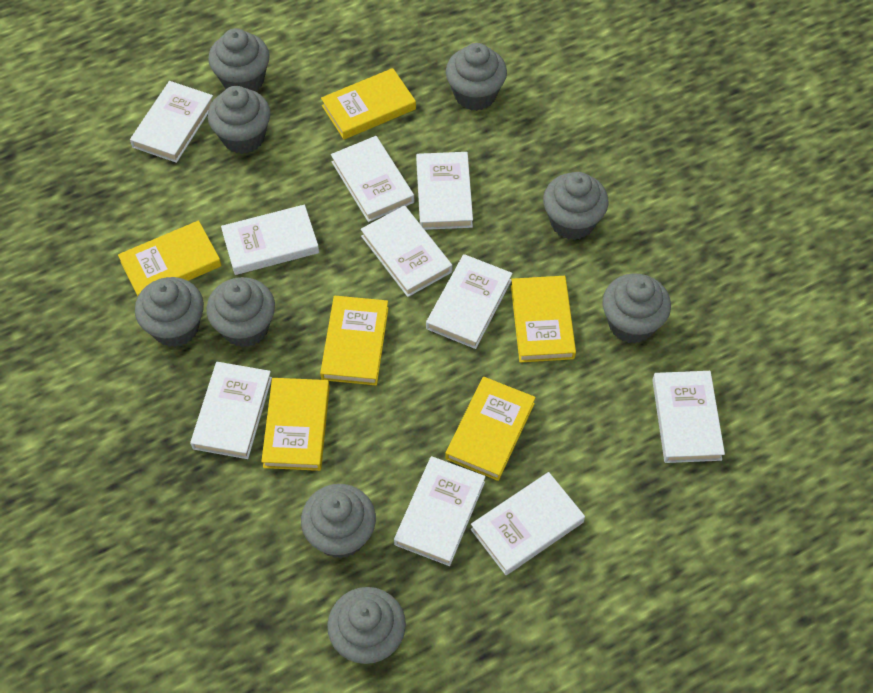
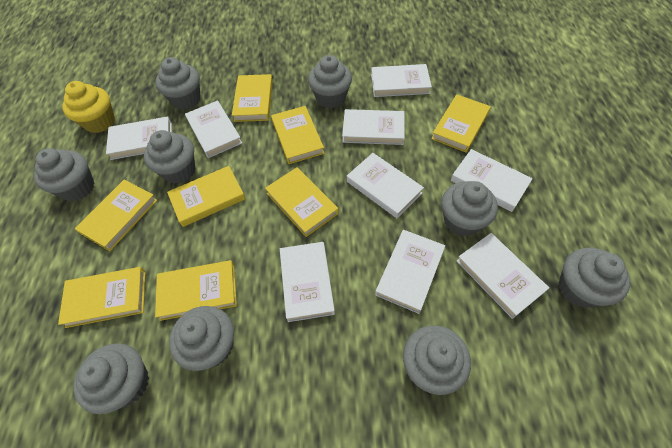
white book: [130,81,213,163] [190,362,272,459] [221,205,319,275] [331,136,414,222] [361,205,452,297] [394,456,486,566] [416,152,473,230] [426,254,513,349] [471,472,585,575] [652,371,725,463] = 10 -> [106,117,172,160] [185,100,242,158] [280,242,335,322] [342,109,405,145] [347,153,424,218] [371,64,432,97] [375,230,445,314] [451,149,533,212] [457,233,549,319] = 9
yellow book: [118,220,222,296] [261,378,330,471] [320,296,388,385] [321,68,416,139] [445,377,536,481] [511,276,576,363] = 6 -> [58,267,145,328] [75,180,157,251] [155,260,237,321] [167,166,246,227] [232,74,273,122] [265,167,339,237] [271,106,325,164] [431,94,491,152] = 8
yellow cupcake: none = 0 -> [62,81,115,133] = 1

